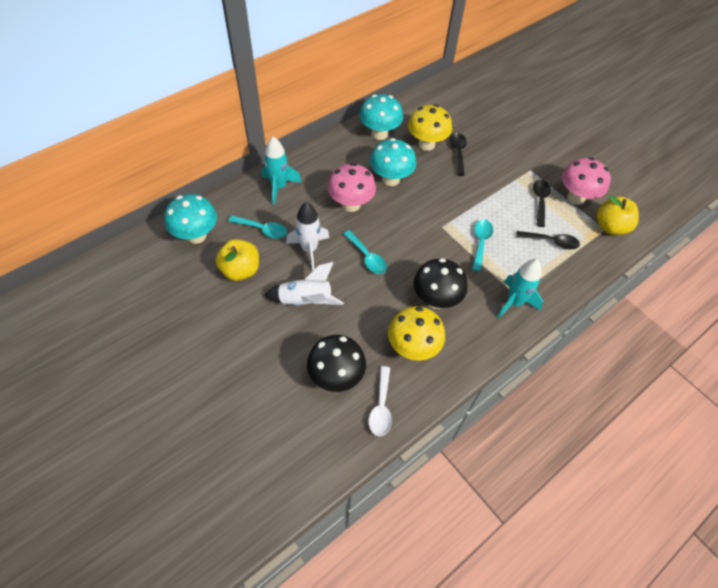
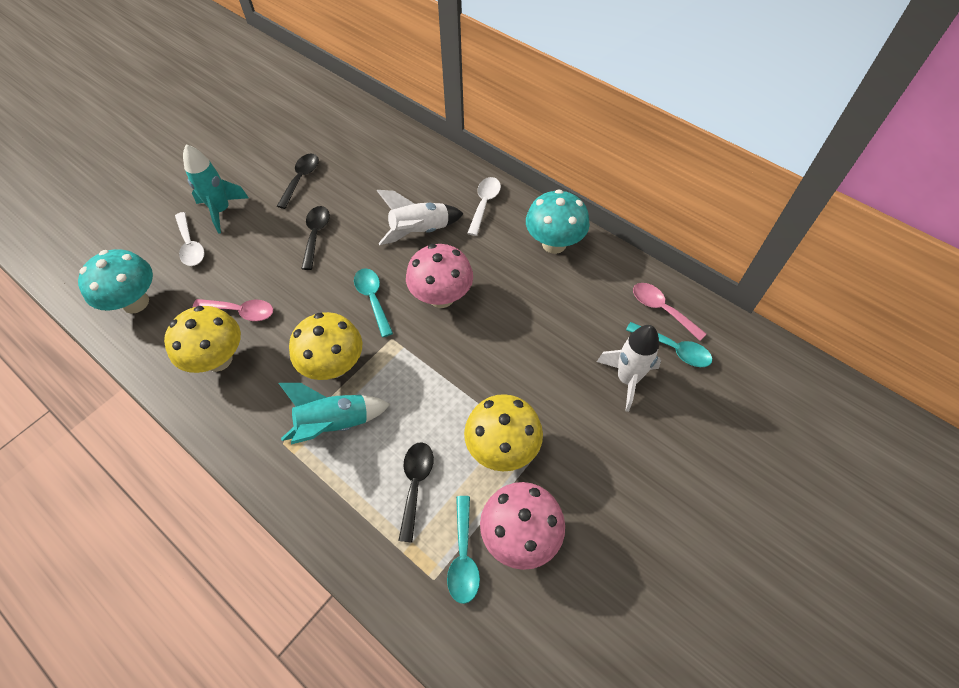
black mushroom: [307,335,366,392] [414,258,468,309] = 2 -> none = 0
pink spoon: none = 0 -> [193,299,273,321] [633,283,706,341] = 2
turquoise mushroom: [164,194,217,244] [359,94,403,140] [370,138,416,186] = 3 -> [78,249,153,314] [526,189,590,254] = 2
white spoon: [369,366,392,436] = 1 -> [175,212,205,266] [467,177,501,236] = 2
yellow apple: [216,239,259,281] [596,195,639,235] = 2 -> none = 0
yellow mushroom: [388,306,445,361] [408,105,452,151] = 2 -> [164,306,241,373] [289,312,362,380] [464,394,543,471] = 3

